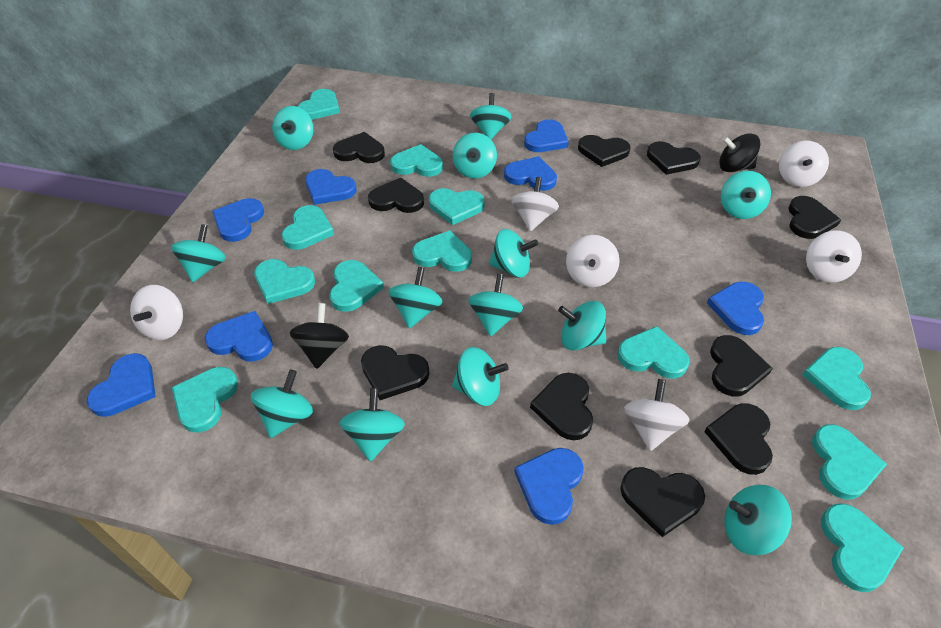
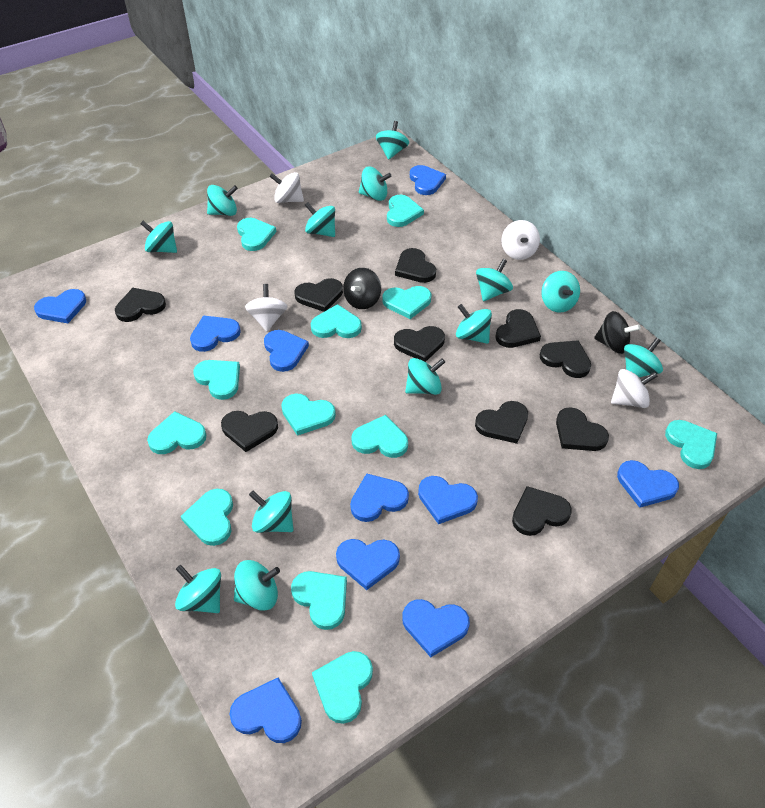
blue heart: [87,353,156,417] [205,311,273,362] [212,198,264,242] [305,169,357,205] [504,156,557,191] [514,448,583,525] [524,119,569,152] [707,282,764,335] = 8 -> [34,289,86,323] [190,315,241,352] [229,678,302,743] [264,330,309,372] [336,539,400,590] [350,473,409,522] [402,599,470,657] [410,165,446,195] [418,476,478,524] [617,460,679,508] = 10
white spinning top: [130,285,183,340] [511,177,559,231] [566,235,620,287] [624,379,690,451] [779,140,829,187] [806,230,862,283] = 6 -> [245,284,288,332] [269,172,304,203] [501,220,540,260] [611,369,657,408] = 4

